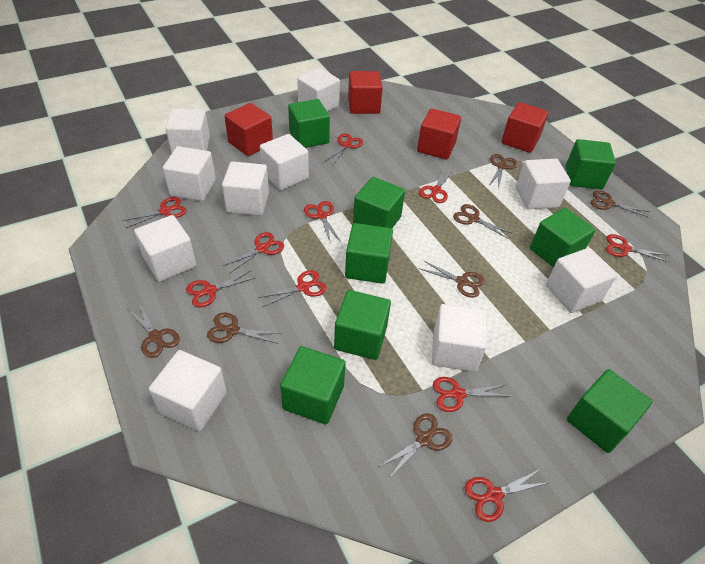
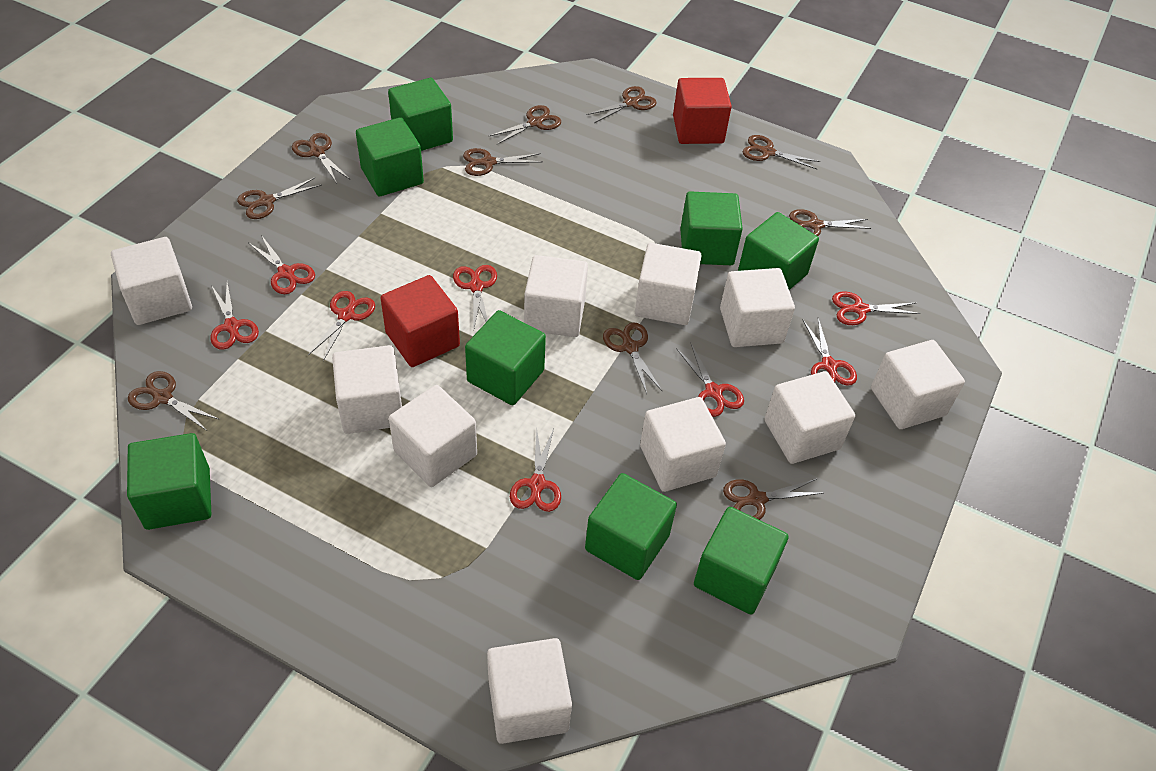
brown scissors: [128,301,180,358] [207,312,282,344] [379,413,452,478] [420,260,485,298] [453,204,513,239] [490,154,517,189] [591,190,650,218] = 7 -> [128,371,220,431] [237,177,322,219] [292,133,350,183] [463,148,542,176] [489,105,561,144] [586,86,657,123] [603,323,662,394] [723,479,823,520] [742,135,820,169] [789,209,872,236] = 10
red cube: [225,103,273,156] [348,71,383,114] [417,108,461,160] [501,102,549,153] = 4 -> [381,275,460,367] [673,78,732,144] = 2
red scissors: [122,197,186,228] [186,271,255,307] [223,232,284,273] [258,270,327,307] [304,201,341,244] [324,133,363,165] [419,167,454,203] [433,377,509,412] [465,469,550,522] [606,234,670,263] = 10 -> [211,282,259,350] [249,235,315,294] [308,291,375,361] [453,265,497,328] [510,429,561,512] [676,344,744,417] [803,318,857,386] [832,291,921,325] = 8

